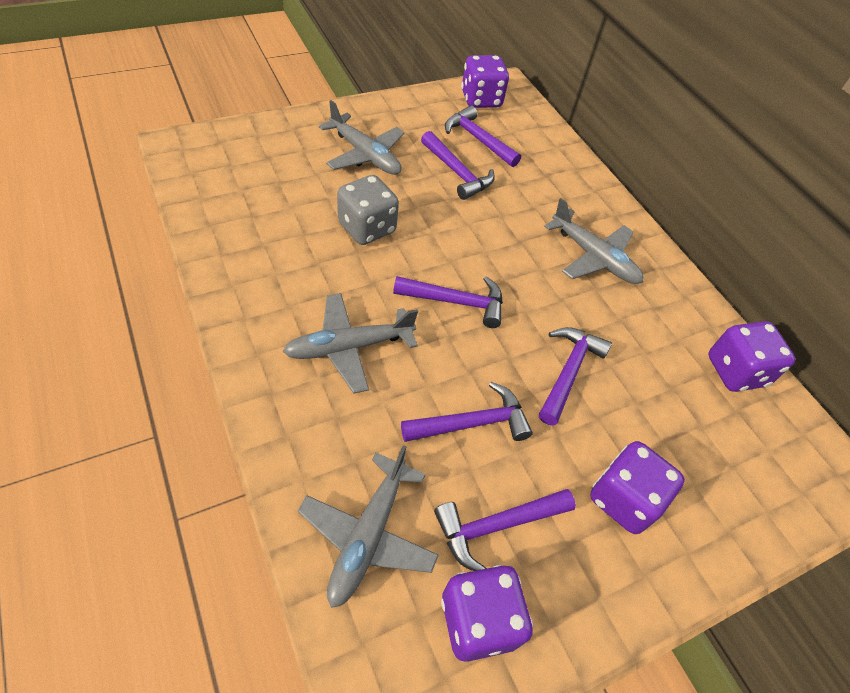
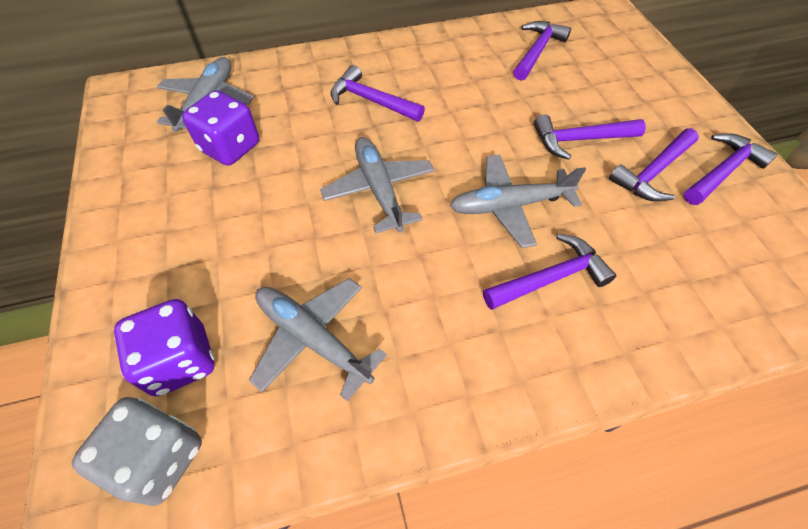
purple dice: [441,565,533,662] [461,55,509,108] [590,441,685,534] [708,321,795,392] = 4 -> [114,299,215,396] [182,90,259,166] = 2

